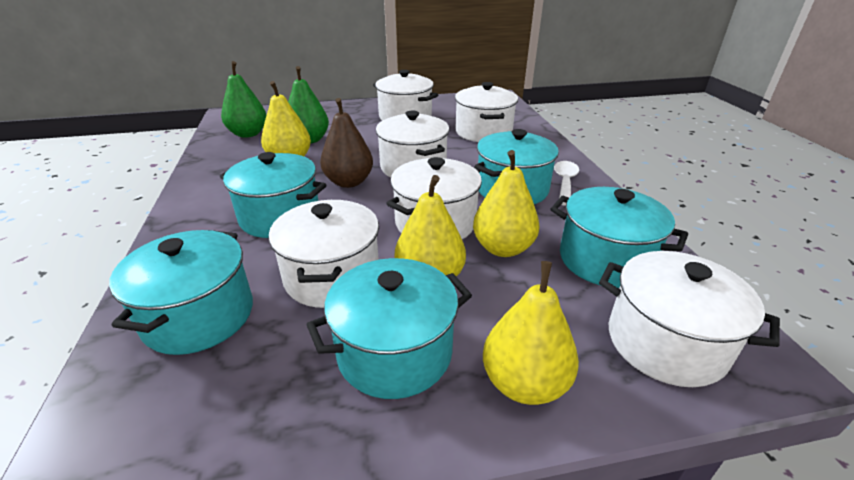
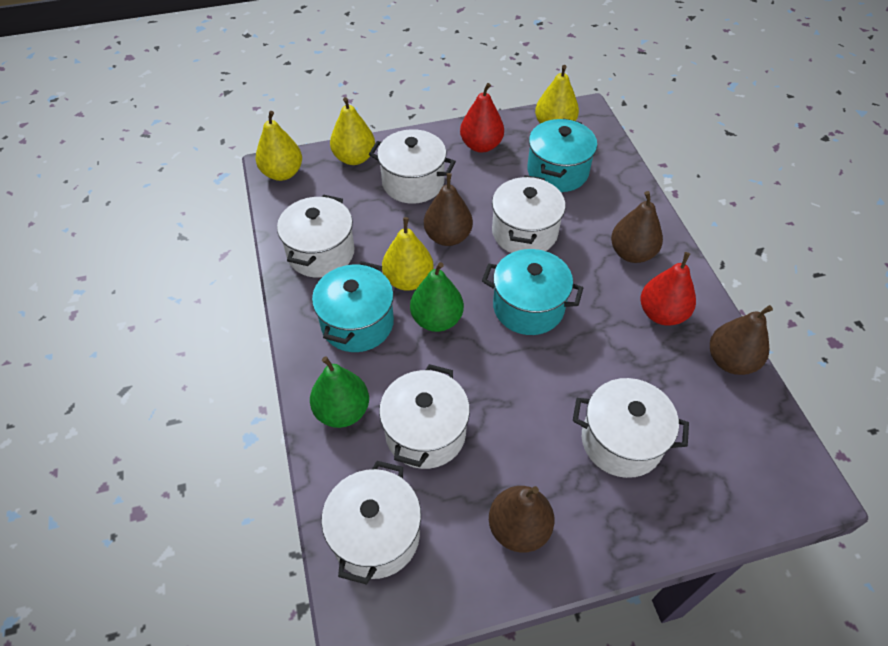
brown pear: [320,98,373,188] = 1 -> [424,173,473,246] [489,486,554,552] [611,191,663,263] [710,305,773,375] = 4
red pear: none = 0 -> [460,83,504,153] [641,252,696,326] = 2
turquoise pot: [109,230,253,355] [220,152,326,238] [306,258,472,399] [474,129,559,204] [551,187,688,288] = 5 -> [312,261,394,352] [482,249,583,335] [527,118,597,192] = 3
white spoon: [554,161,579,206] = 1 -> none = 0

